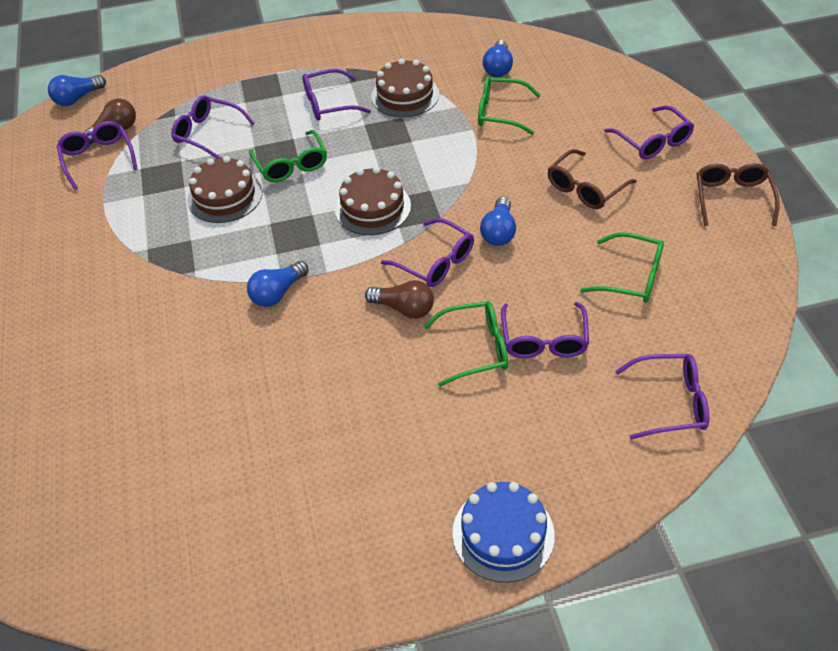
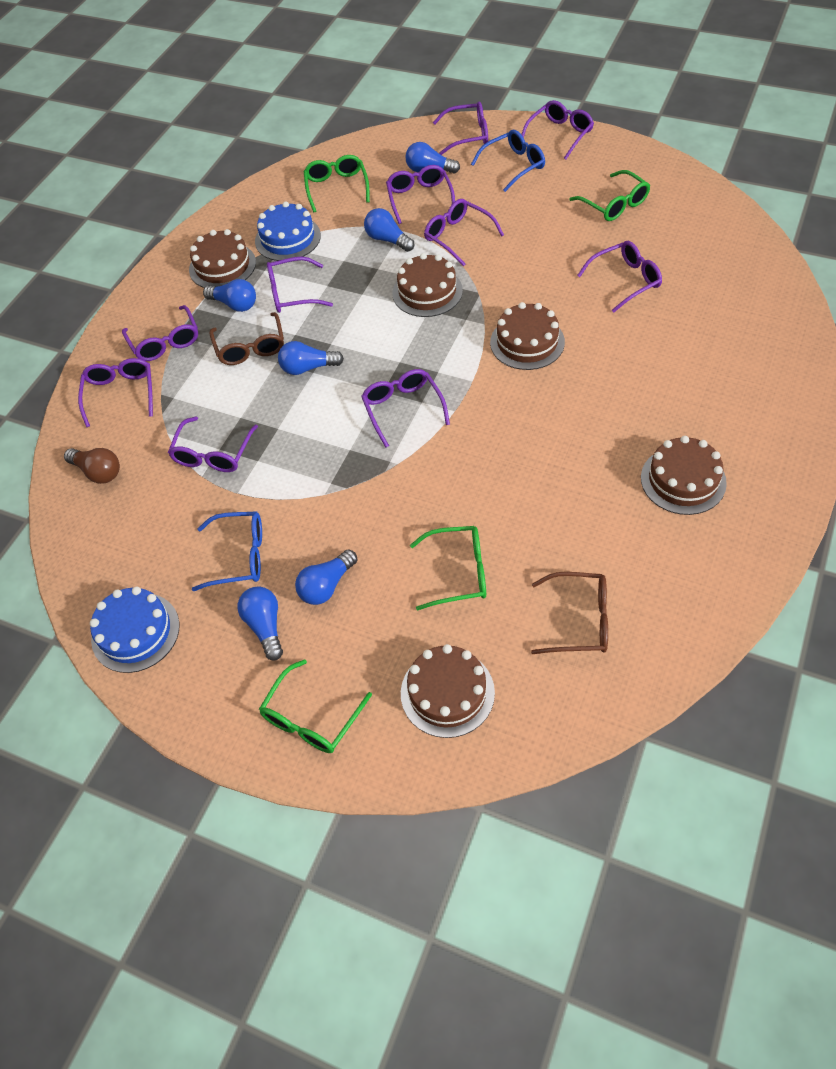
blue cake: [452,482,555,583] = 1 -> [90,587,179,673] [255,201,321,261] = 2
blue glasses: none = 0 -> [192,511,262,591] [471,130,545,192] = 2
blue light bulb: [48,75,106,106] [247,261,309,307] [480,197,516,246] [483,40,513,77] = 4 -> [203,279,256,312] [237,587,283,660] [278,341,344,375] [295,549,357,605] [364,208,414,252] [405,142,460,174] = 6
brown cake: [187,156,262,223] [335,167,411,235] [371,58,439,117] = 3 -> [189,229,256,288] [392,253,463,317] [401,644,495,738] [490,302,565,370] [641,436,727,515] = 5
brown light bulb: [83,99,136,145] [365,280,434,319] = 2 -> [64,448,120,484] = 1
purple glasses: [57,121,138,190] [171,95,255,159] [302,69,371,121] [381,218,474,287] [501,302,589,358] [604,105,694,159] [615,354,709,439] = 7 -> [78,358,153,427] [122,305,198,361] [168,416,258,472] [267,257,333,313] [361,369,450,448] [386,165,455,224] [424,199,504,267] [433,101,488,155] [521,100,594,160] [577,241,662,313] = 10

